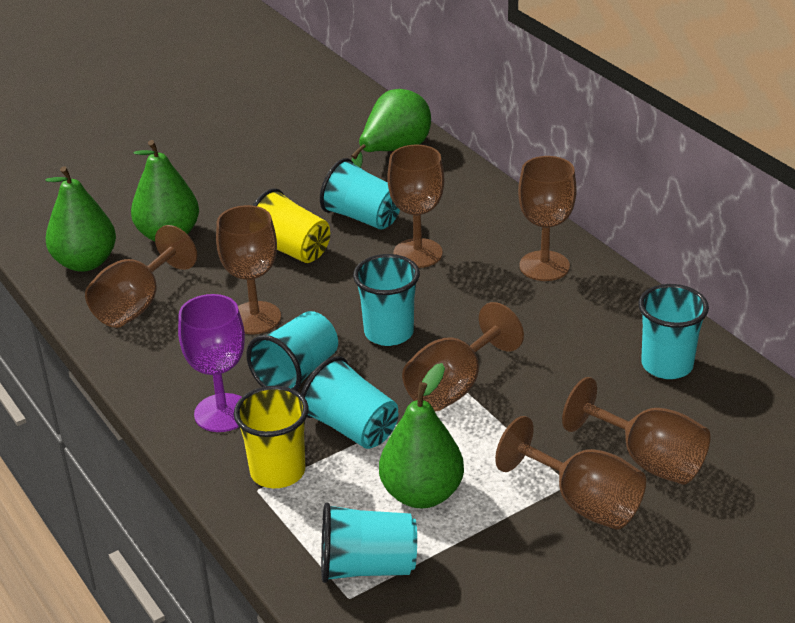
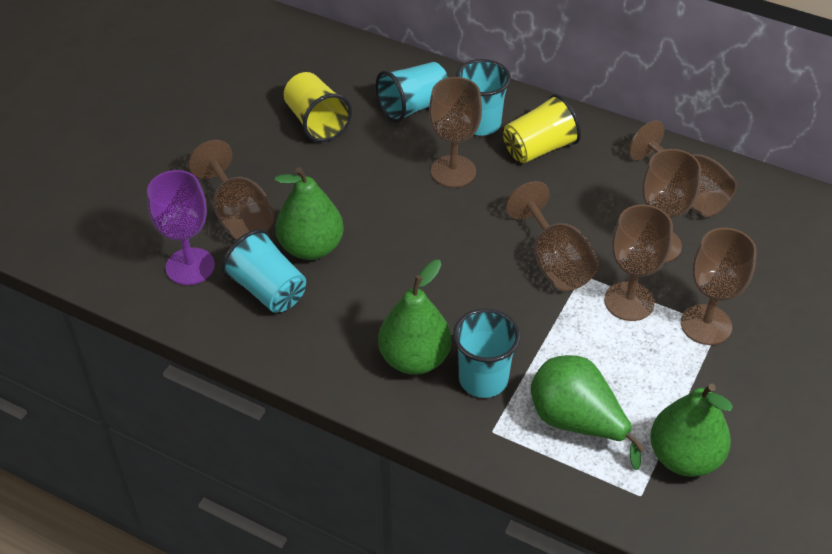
turquoise cup: [246,311,338,391] [301,356,398,449] [320,158,400,230] [321,503,417,583] [353,254,420,346] [638,284,709,379] = 6 -> [221,229,306,313] [376,62,449,123] [453,308,521,398] [456,59,511,136] = 4

